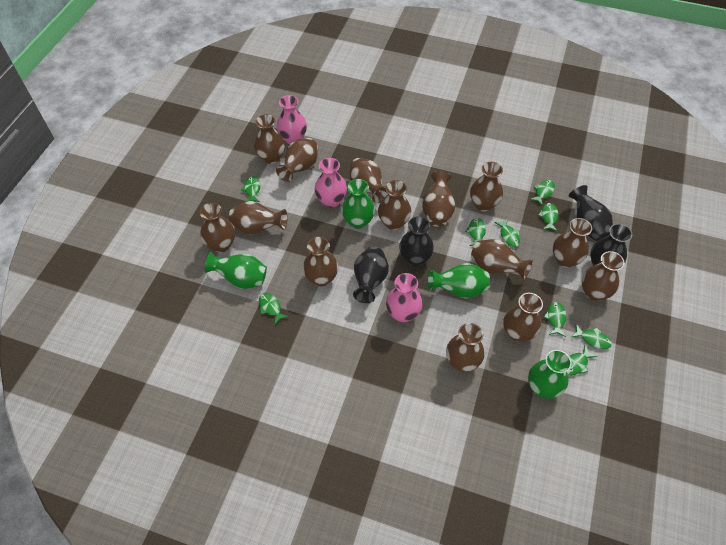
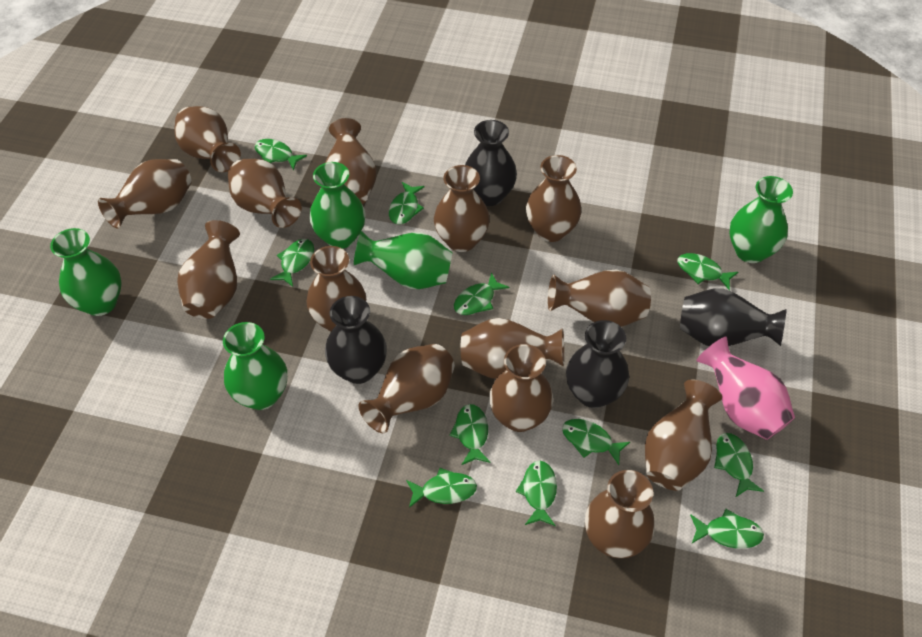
green fish: [241,176,260,202] [259,293,289,324] [465,218,486,246] [494,219,520,247] [529,180,555,206] [538,203,558,232] [544,302,566,337] [567,345,598,375] [572,324,612,349] = 9 -> [255,139,307,170] [270,239,314,287] [389,182,425,224] [406,468,477,508] [449,404,491,465] [454,272,509,315] [516,461,557,526] [562,419,630,465] [677,253,738,291] [690,509,764,548] [714,433,764,497] = 11
green vase: [205,252,267,289] [342,179,375,229] [428,263,490,299] [528,350,572,399] = 4 -> [50,228,122,316] [223,322,287,410] [309,162,365,249] [354,231,453,289] [729,176,793,263] = 5
pink vase: [277,95,307,144] [315,158,347,208] [386,273,423,322] = 3 -> [696,336,795,440] = 1

